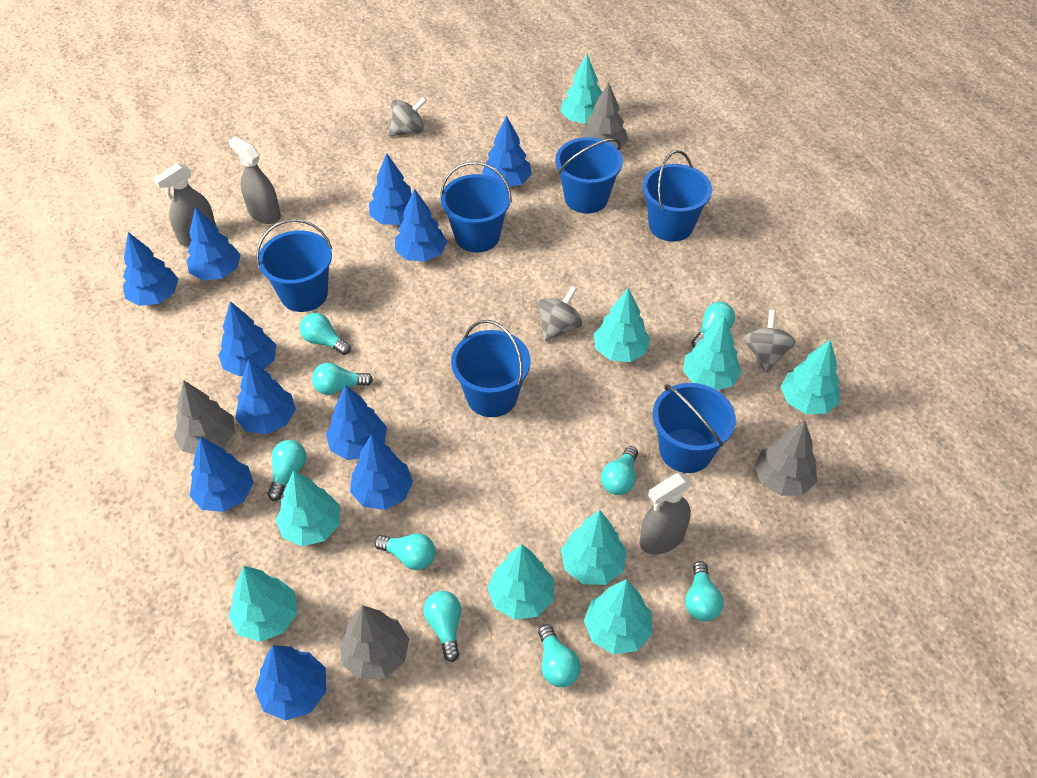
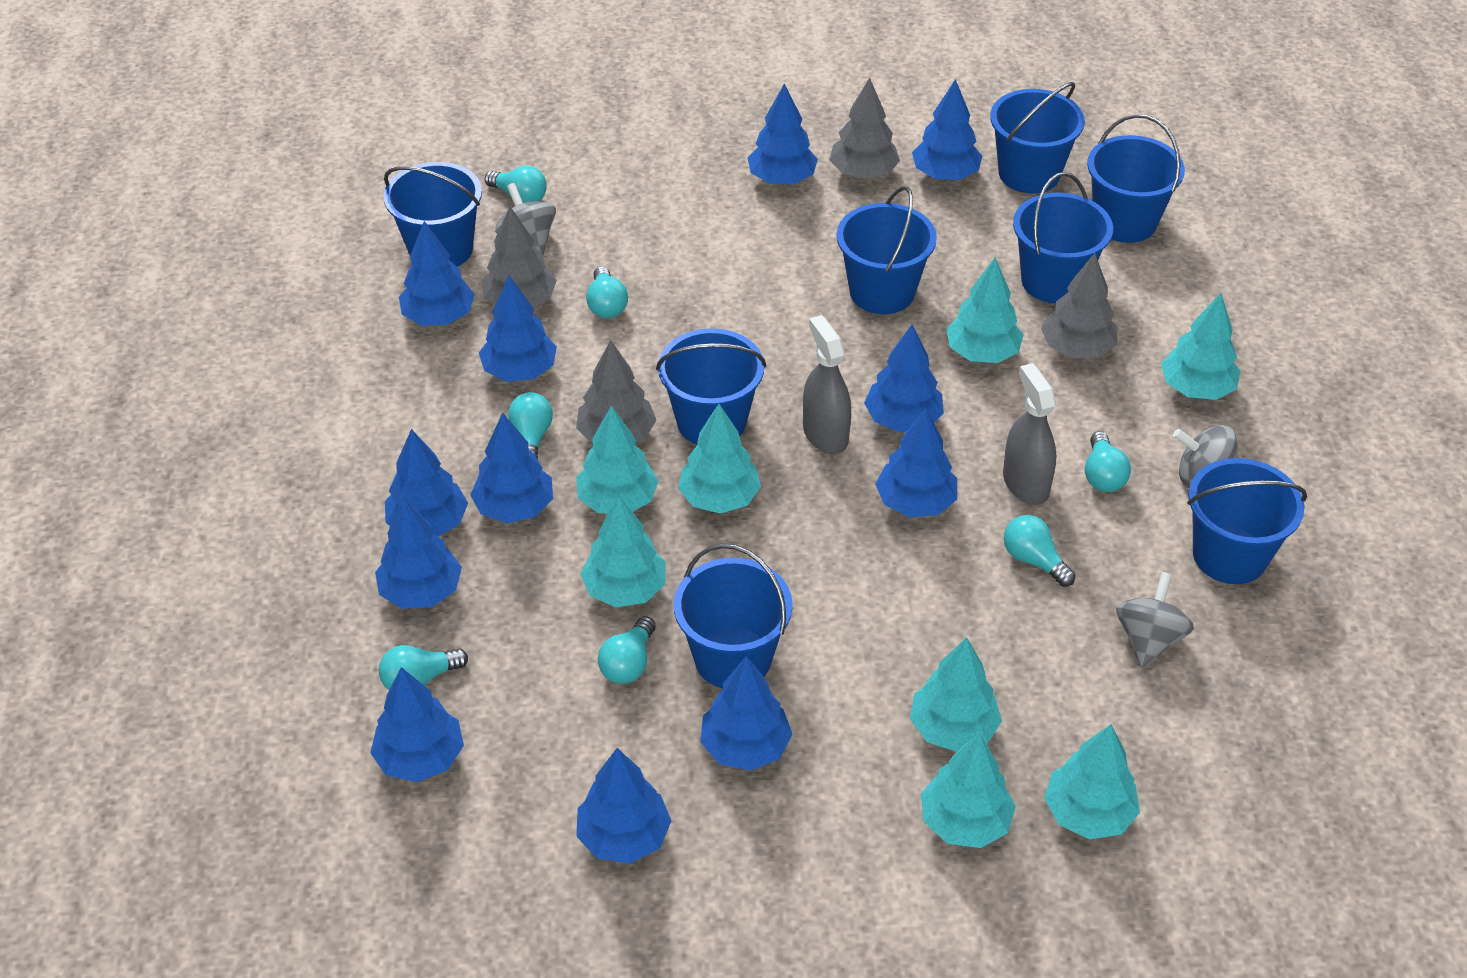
blue bucket: [256,219,332,312] [440,161,512,253] [451,320,531,417] [555,137,623,213] [643,150,712,242] [653,383,736,473] = 6 -> [384,162,482,267] [656,328,766,445] [674,544,793,688] [837,186,937,314] [990,82,1085,194] [1013,172,1113,303] [1087,114,1185,243] [1187,458,1307,584] = 8
blue tree: [123,232,178,306] [186,207,241,281] [190,436,254,512] [218,301,276,376] [235,359,296,434] [255,645,327,721] [326,385,387,460] [350,434,413,510] [369,153,412,225] [395,189,447,262] [482,116,532,187] = 11 -> [370,667,464,782] [375,497,462,609] [385,429,468,537] [399,221,475,326] [470,412,553,523] [479,276,557,382] [576,748,671,863] [700,656,792,771] [747,83,818,184] [864,325,944,432] [875,408,957,517] [912,79,982,180] = 12
grey spray bottle: [153,163,216,246] [229,136,281,224] [640,473,692,554] = 3 -> [803,315,851,454] [1003,363,1056,505] = 2
turquoise light bulb: [268,440,306,501] [300,313,351,355] [312,363,373,395] [374,533,436,570] [423,591,461,662] [538,624,581,687] [601,446,638,495] [685,561,723,621] [691,302,735,347] = 9 -> [379,645,468,690] [484,166,547,203] [508,392,553,459] [586,266,628,318] [598,616,656,684] [1004,515,1076,587] [1085,431,1131,492] = 7
turquoise tree: [228,566,297,642] [276,470,340,546] [487,544,554,620] [560,54,602,124] [561,510,627,585] [584,579,652,654] [594,288,650,362] [683,316,742,390] [781,340,840,414] = 9 -> [576,405,659,514] [580,496,666,607] [678,404,761,514] [910,637,1002,752] [921,733,1016,848] [946,257,1024,363] [1044,724,1140,839] [1161,293,1240,400] = 8

